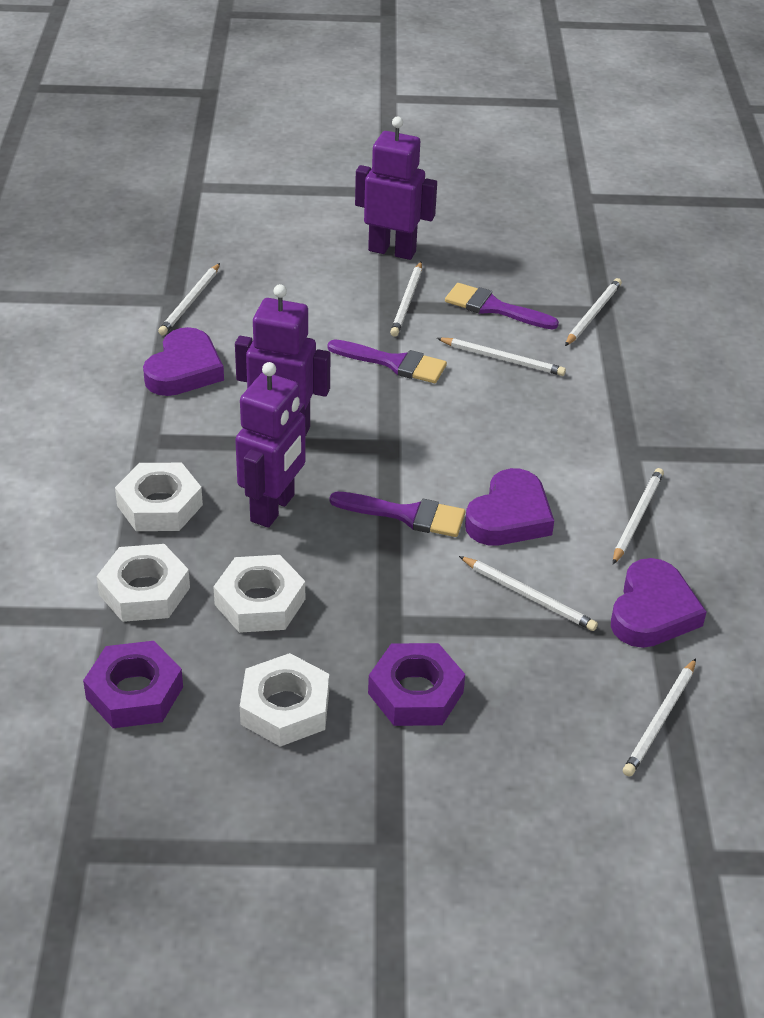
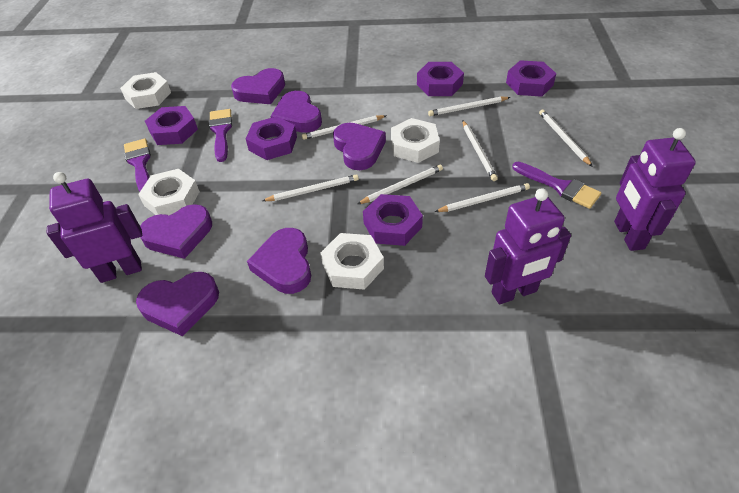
purple heart: [143,327,224,396] [465,468,554,546] [611,558,707,648] = 3 -> [136,272,219,336] [140,204,212,259] [231,68,285,104] [247,228,311,294] [270,91,322,133] [333,123,386,170] = 6
purple nut: [83,641,183,728] [368,643,465,726] = 2 -> [145,106,198,145] [246,116,297,160] [363,194,423,246] [417,62,464,96] [506,60,556,97] = 5

